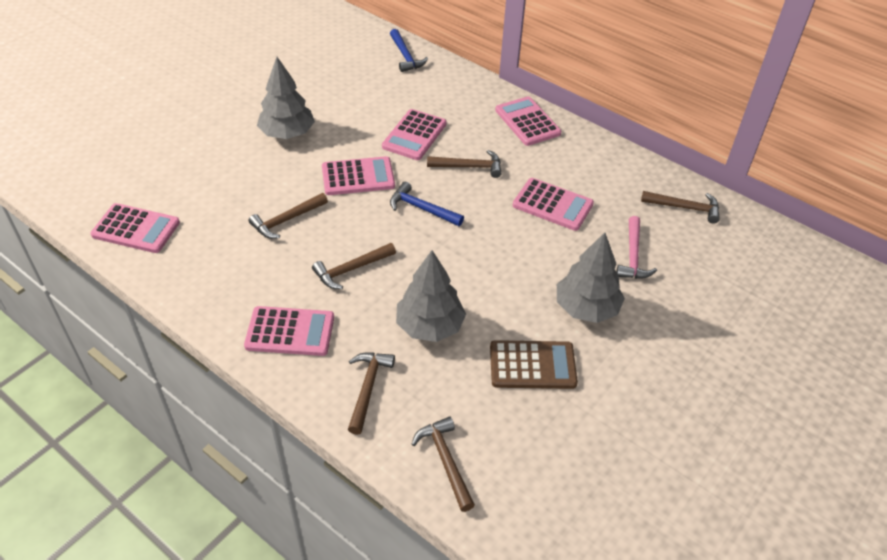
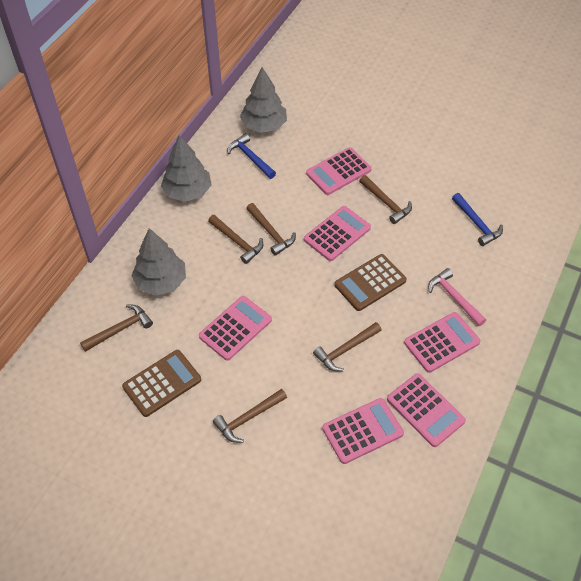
brown calculator: [490,340,578,389] = 1 -> [122,350,201,417] [334,254,406,311] = 2

